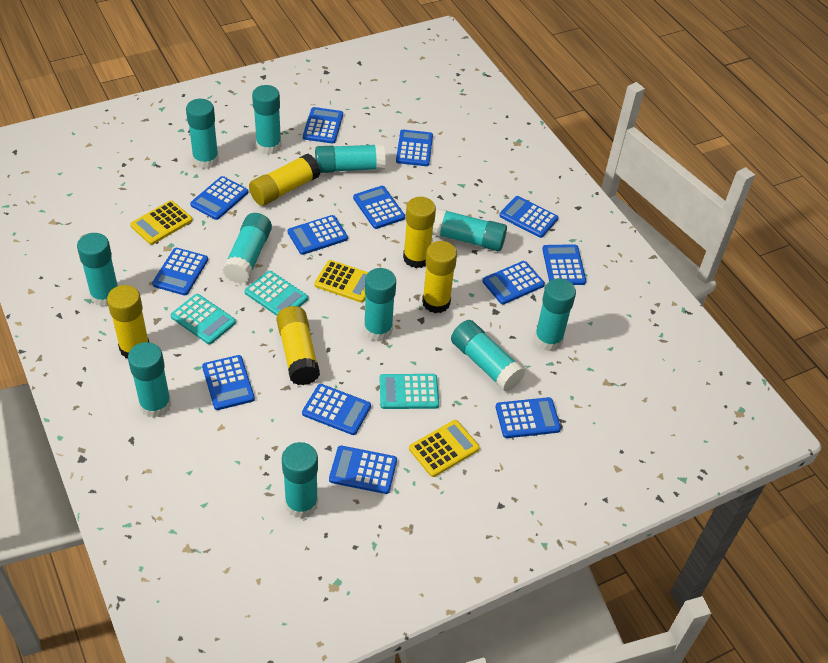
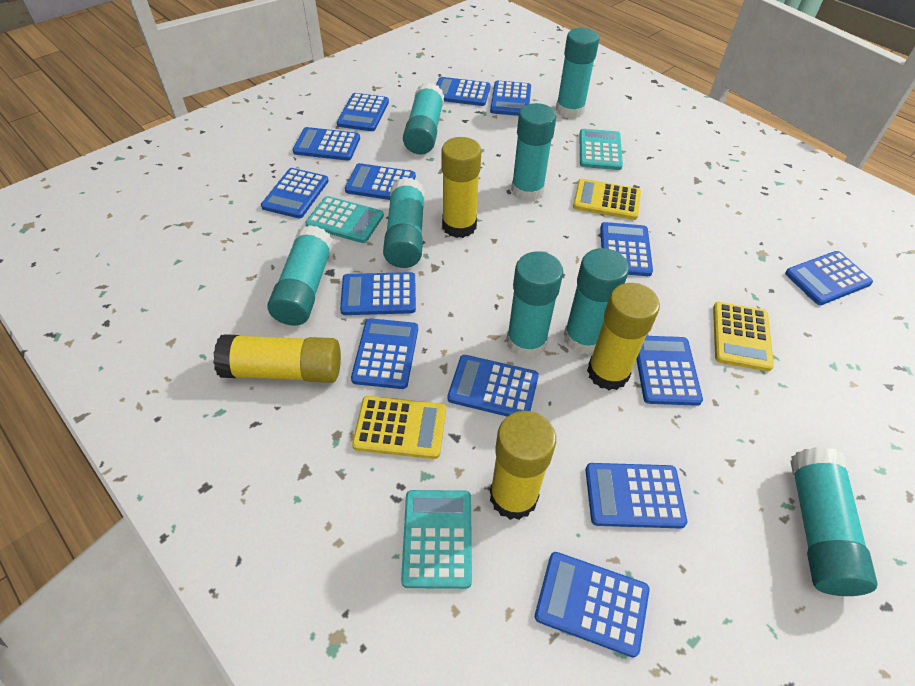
blue calculator: [152,248,208,295] [190,176,248,220] [202,355,255,410] [288,215,348,255] [302,384,371,435] [303,107,343,144] [329,446,397,494] [353,186,405,229] [396,130,433,166] [482,261,545,304] [496,397,561,438] [499,196,558,238] [542,244,586,285] = 13 -> [261,168,329,218] [293,127,360,161] [337,93,389,131] [340,272,416,315] [345,163,416,200] [351,318,418,389] [436,77,491,106] [448,355,539,417] [490,81,531,116] [535,552,650,658] [586,463,687,528] [600,222,653,276] [636,336,703,406] [785,251,873,305] = 14
turquoise glue stick: [77,233,118,307] [128,342,171,418] [186,99,219,169] [222,213,272,284] [252,85,282,154] [282,442,318,518] [315,144,386,173] [364,268,396,341] [432,208,507,251] [451,320,525,392] [534,278,576,351] = 11 -> [267,225,334,326] [383,177,425,268] [403,82,444,155] [506,252,563,358] [511,103,557,202] [556,28,600,119] [564,248,629,355] [790,447,878,596] = 8
yellow glue stick: [107,285,149,358] [249,154,320,206] [276,306,320,385] [403,197,436,268] [422,241,457,313] = 5 -> [213,334,341,383] [441,137,482,238] [490,411,556,520] [587,283,660,390] = 4

